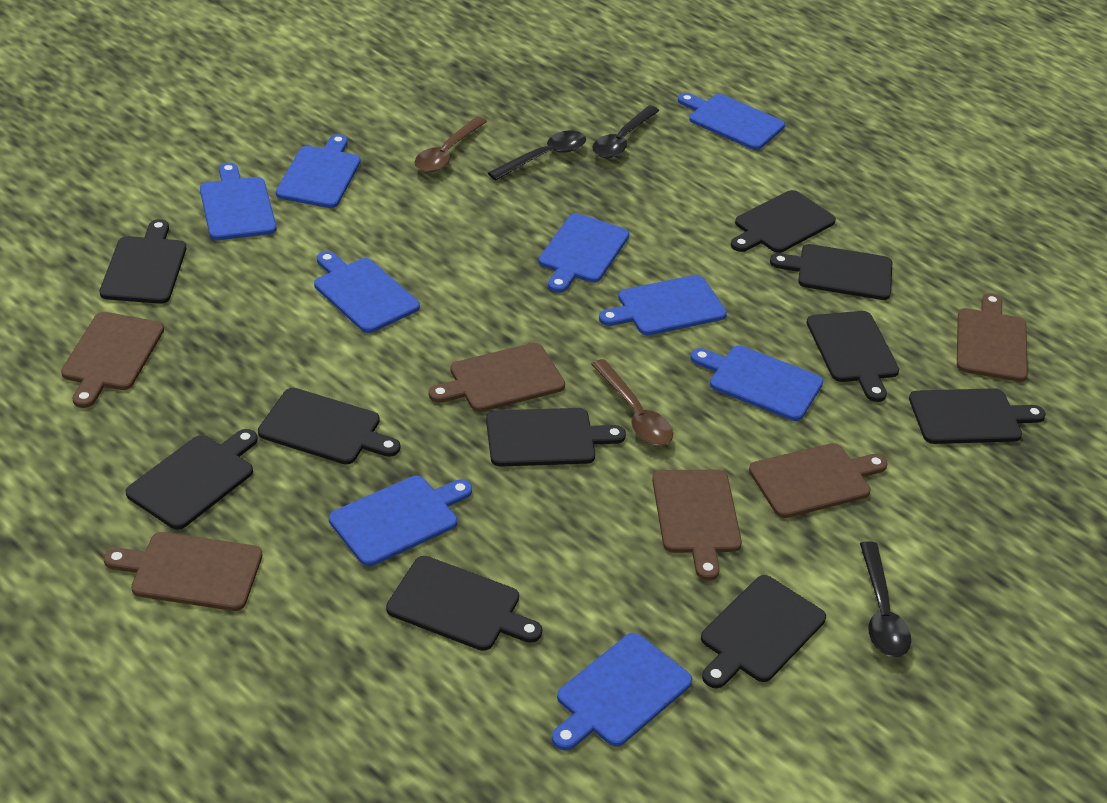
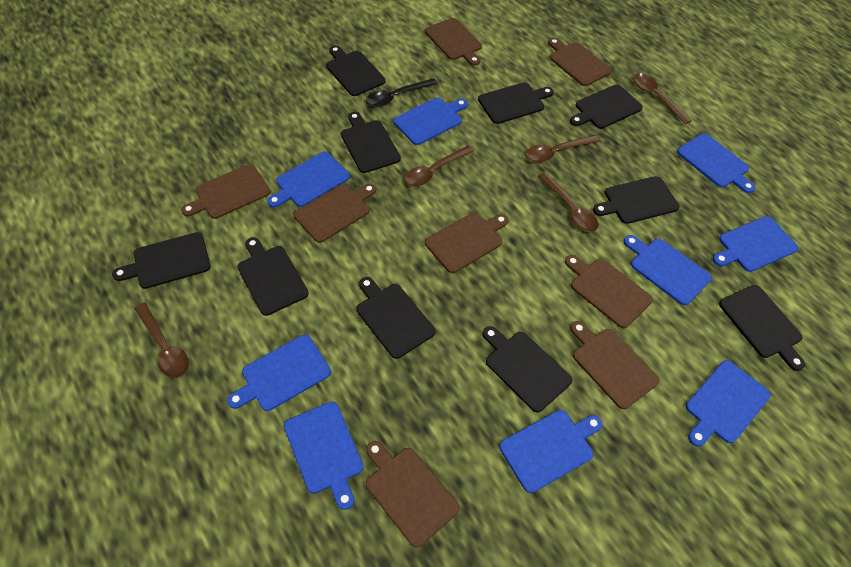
black spoon: [488,131,586,180] [592,105,660,158] [860,541,911,657] = 3 -> [366,78,437,107] = 1
brown cutting board: [61,312,164,408] [104,532,262,611] [429,343,565,412] [652,470,742,580] [749,443,887,518] [957,293,1028,382] = 6 -> [181,164,270,219] [294,183,376,243] [366,441,460,547] [425,18,482,66] [425,213,508,273] [548,38,612,86] [565,255,653,328] [570,321,659,409] = 8
brown spoon: [414,117,487,173] [591,359,673,446] = 2 -> [134,302,189,378] [404,145,474,187] [525,135,600,163] [539,172,598,232] [633,73,692,125] = 5

